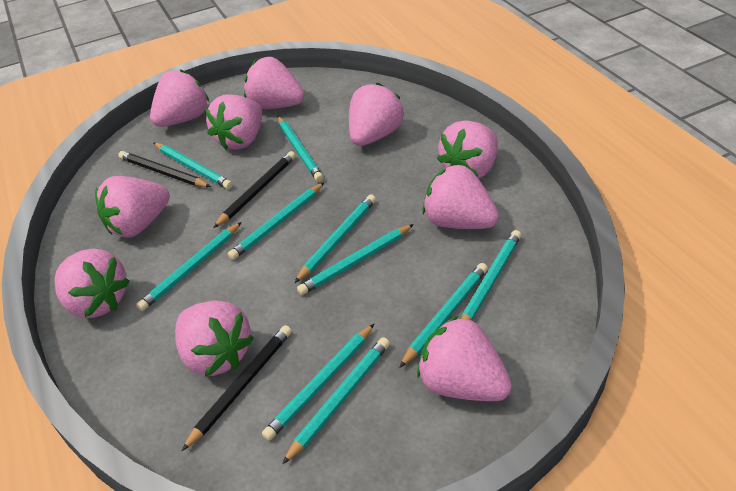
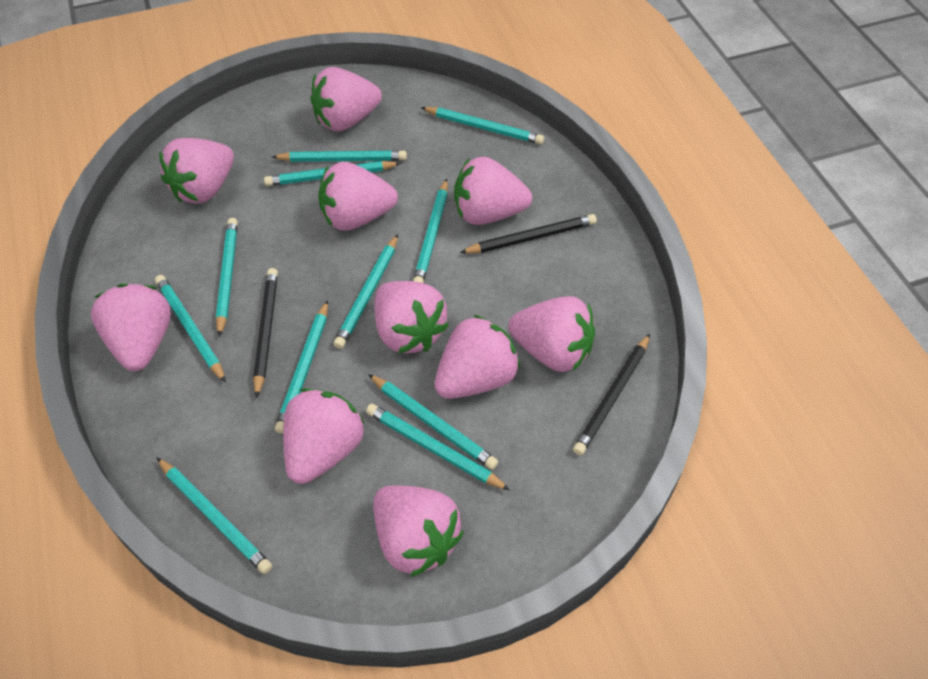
turquoise pencil: [136,222,242,311] [154,143,233,189] [228,183,324,260] [262,324,374,441] [278,116,324,182] [282,337,390,464] [295,194,376,283] [297,224,414,295] [399,263,488,368] [461,230,521,321] = 10 -> [155,275,226,383] [156,457,272,574] [216,218,238,337] [264,161,401,186] [272,150,407,162] [275,300,328,434] [333,234,398,349] [366,404,510,490] [368,374,498,470] [413,179,448,283] [421,107,544,145] = 11

